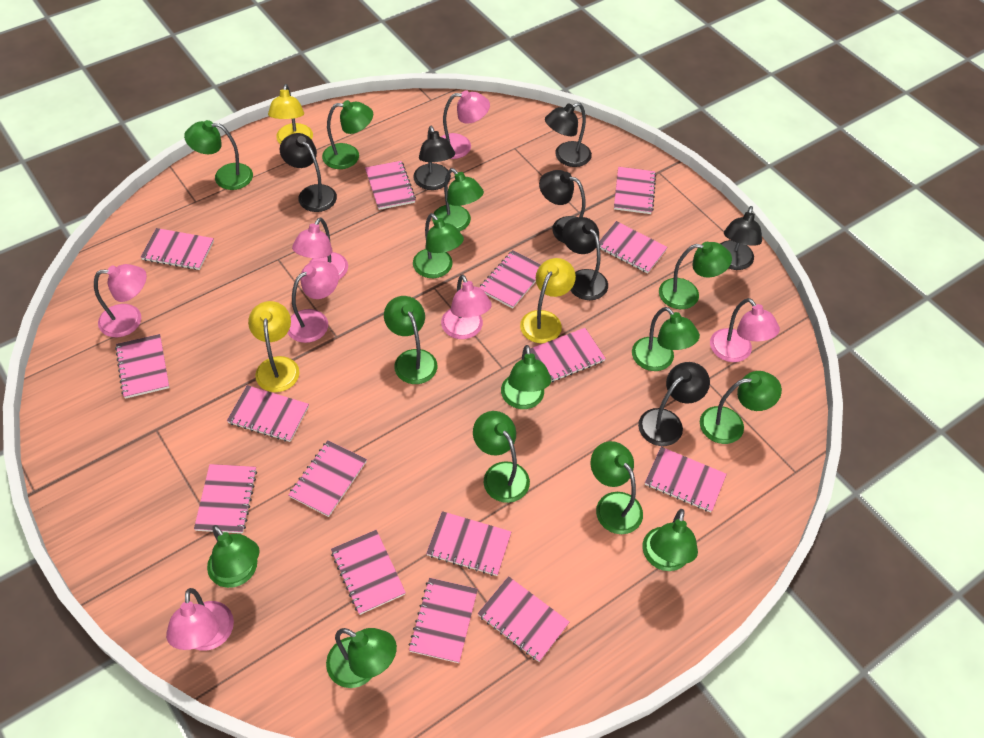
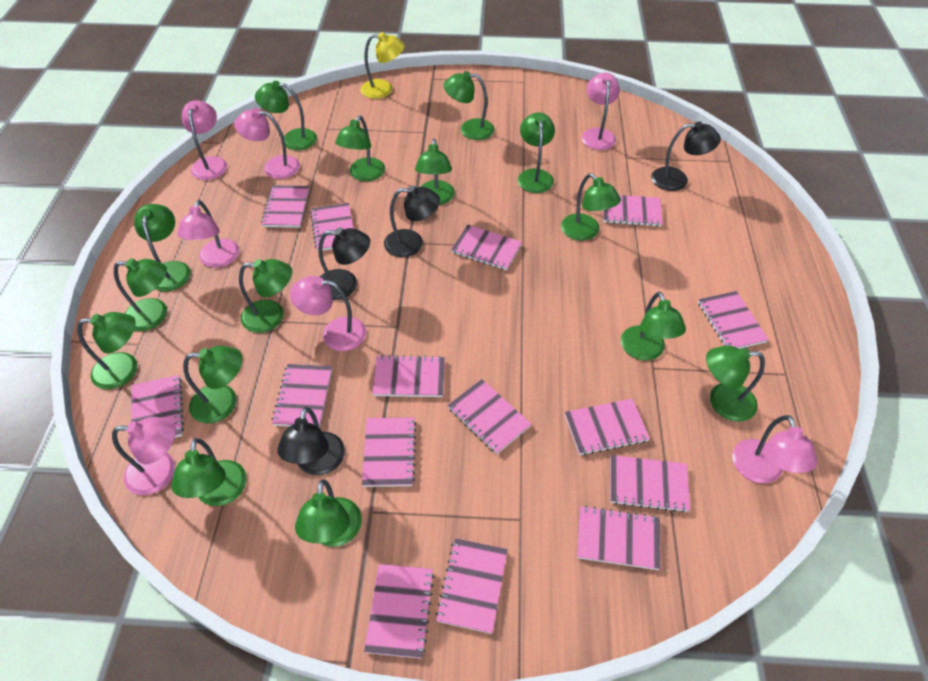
black lamp: [280,133,337,212] [413,126,455,190] [539,170,586,244] [545,103,592,167] [562,217,608,300] [638,362,710,446] [720,206,762,270] = 7 -> [277,407,345,475] [318,227,370,300] [384,185,440,257] [651,121,721,191] = 4
green lamp: [184,120,253,190] [207,525,260,588] [322,100,373,169] [326,628,397,688] [384,296,437,384] [413,213,464,278] [432,168,484,232] [473,411,530,503] [501,345,551,409] [591,441,643,534] [632,307,700,371] [642,509,698,571] [659,242,732,309] [700,371,782,444] = 14 -> [77,312,137,389] [114,258,167,331] [134,204,191,291] [171,438,247,506] [183,346,243,423] [239,259,292,333] [255,81,317,150] [295,479,362,547] [335,115,385,181] [415,139,455,205] [443,71,494,140] [518,112,555,193] [561,173,621,241] [621,292,686,361] [706,346,765,422] = 15
yellow lamp: [248,301,300,392] [268,84,313,144] [520,258,576,343] = 3 -> [361,32,405,99] = 1

